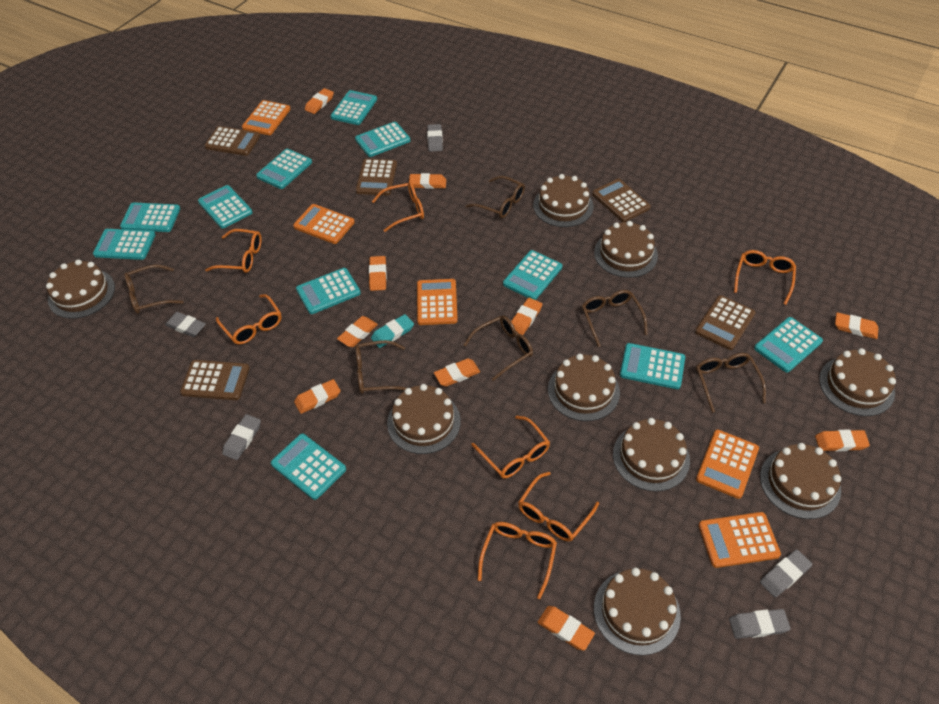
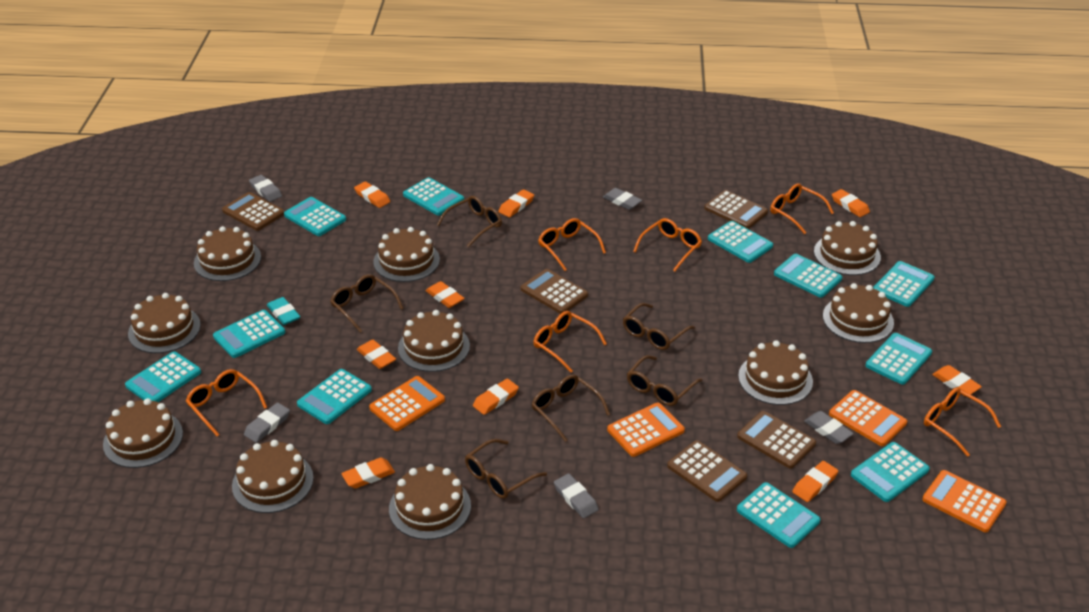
brown cake: [46,259,115,318] [387,384,461,454] [533,174,593,227] [548,354,620,421] [594,221,658,278] [594,568,681,655] [613,418,690,491] [760,443,841,519] [819,348,896,416] = 9 -> [103,398,183,468] [128,293,201,353] [194,226,261,281] [232,440,314,513] [373,227,440,282] [389,464,471,540] [398,310,470,372] [738,340,813,405] [814,221,881,275] [823,283,894,343] = 10
orange calculator: [242,100,291,135] [293,204,355,244] [417,279,458,325] [696,430,759,499] [699,512,781,568] = 5 -> [369,376,445,431] [607,402,685,457] [829,390,907,446] [922,470,1007,532] = 4
orange eraser: [294,379,340,414] [305,88,334,114] [337,316,378,347] [369,256,387,291] [409,173,446,189] [434,358,480,387] [511,298,542,335] [538,606,595,651] [815,429,870,452] [835,312,879,339] = 10 -> [341,457,395,489] [354,181,390,208] [357,340,396,369] [426,281,465,308] [473,378,519,415] [498,189,534,217] [792,461,838,502] [832,189,870,217] [932,365,982,396] = 9
orange glasses: [205,229,262,273] [216,294,282,344] [372,182,424,232] [471,415,550,479] [478,522,557,599] [518,472,599,542] [734,250,796,305] = 7 -> [186,369,267,436] [533,311,607,373] [538,218,606,271] [633,218,702,272] [770,183,834,234] [924,387,1001,457] = 6

